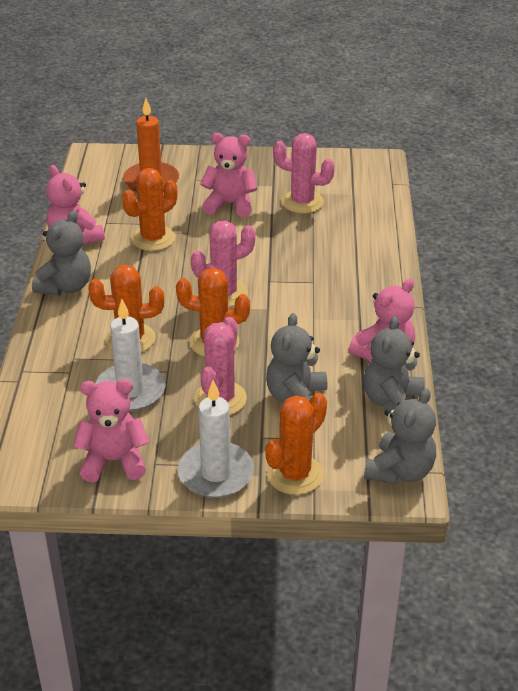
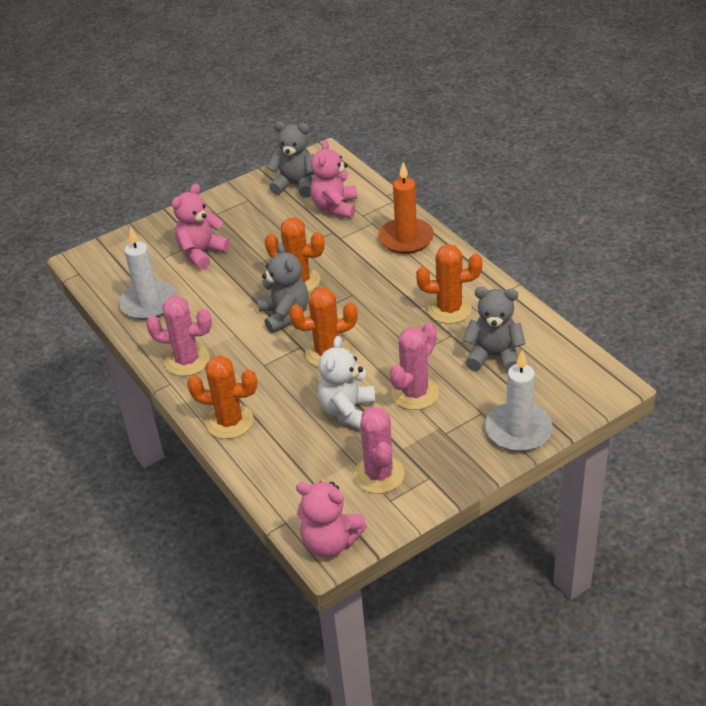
grey teddy bear: [32,210,91,296] [266,313,327,403] [363,316,425,413] [364,388,436,485] = 4 -> [258,243,309,333] [267,122,314,198] [463,287,526,373] = 3
pink teddy bear: [46,165,105,244] [73,379,149,482] [200,133,257,217] [349,279,415,361] = 4 -> [172,184,230,270] [296,481,367,557] [310,140,357,218] = 3
white teddy bear: none = 0 -> [318,336,375,429] = 1

